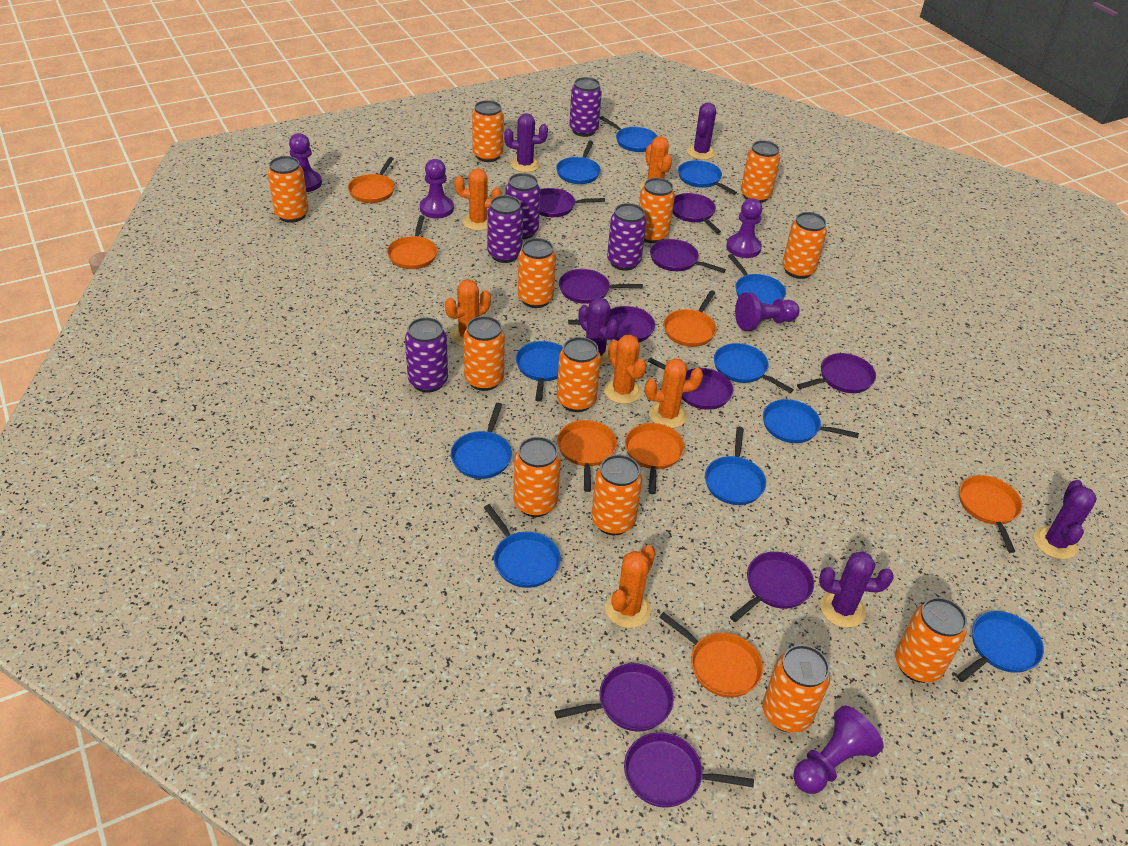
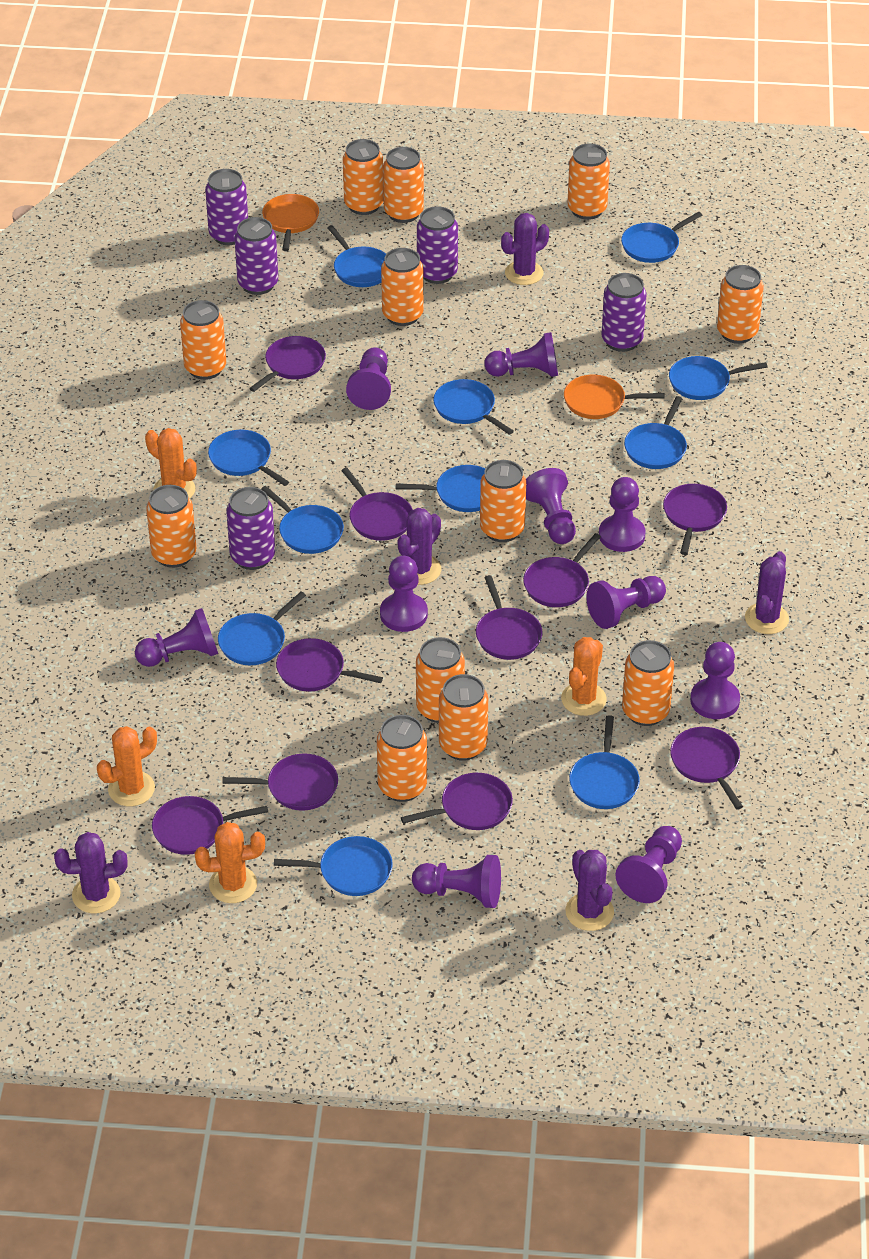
orange cactus: [445,279,491,347] [454,168,502,231] [604,335,646,404] [605,545,655,628] [640,136,672,189] [645,358,703,428] = 6 -> [97,726,157,806] [145,428,197,498] [195,822,265,903] [561,637,606,716] = 4
orange pan: [348,157,395,203] [387,215,437,269] [557,420,617,492] [625,423,685,494] [659,612,763,698] [664,290,717,347] [959,475,1022,553] = 7 -> [262,194,319,251] [564,375,665,419] = 2
purple pawn: [289,133,322,192] [420,159,454,219] [726,198,762,258] [735,293,799,331] [793,705,884,794] = 5 -> [135,608,218,667] [346,347,391,410] [380,556,428,632] [412,855,501,908] [484,332,558,377] [526,468,576,544] [586,576,666,629] [599,477,645,552] [615,826,682,903] [690,642,740,719] = 10

